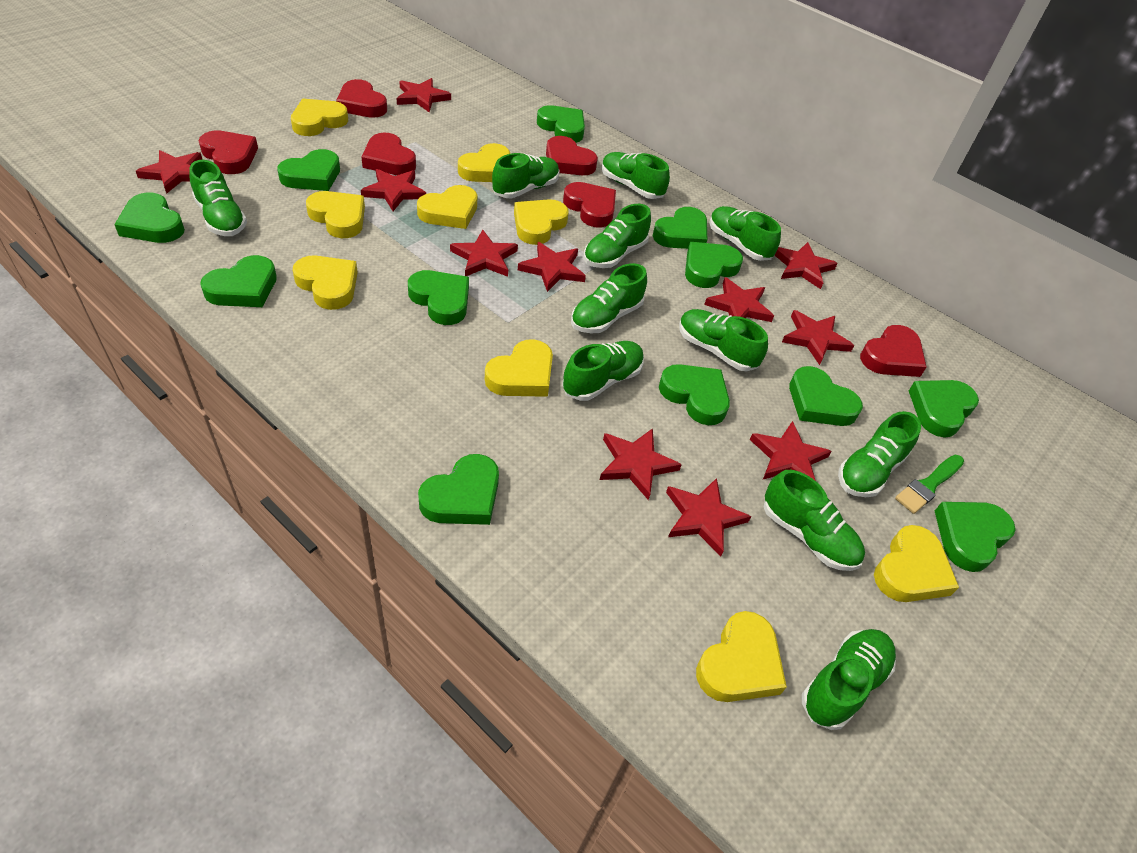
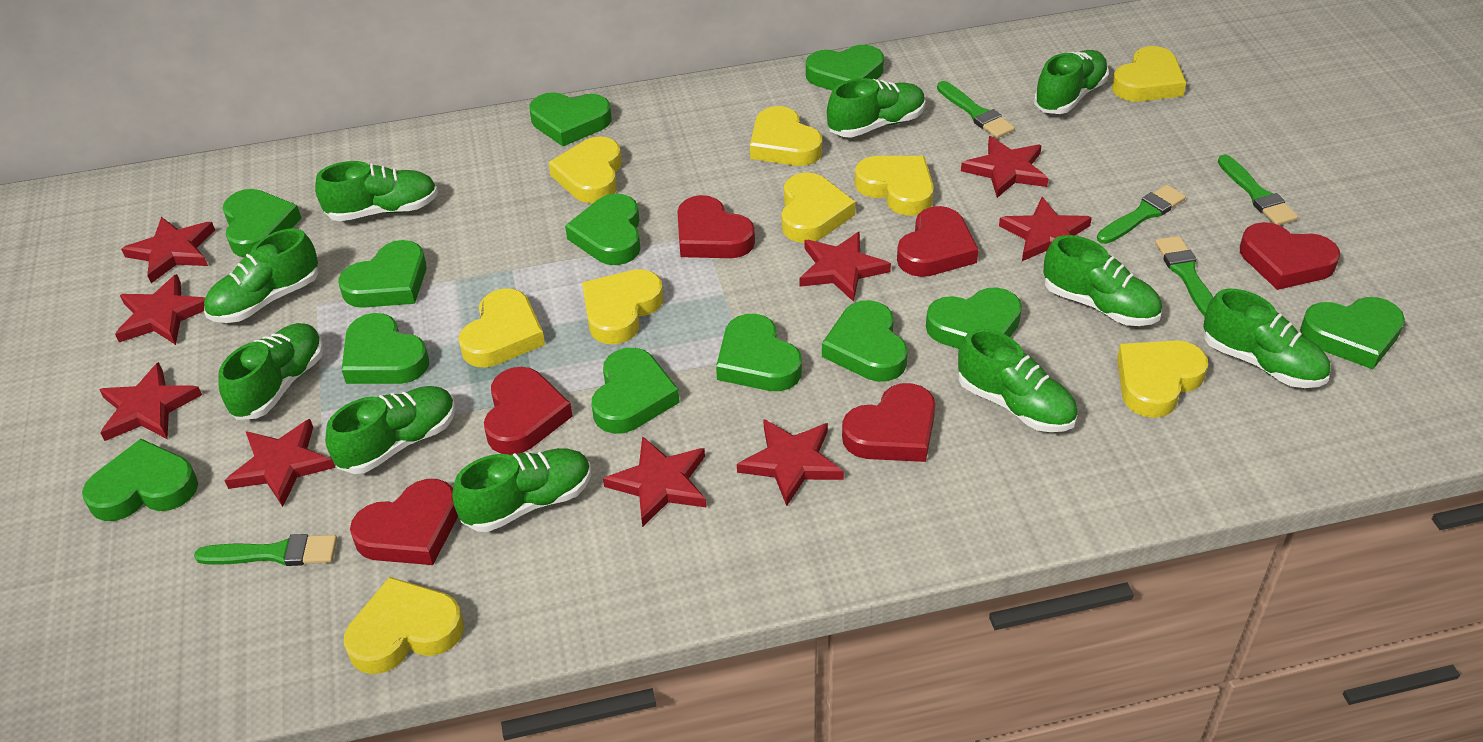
green brush: [895,455,964,514] = 1 -> [194,534,337,566] [937,81,1015,138] [1097,185,1186,244] [1155,236,1213,317] [1218,155,1298,225] = 5
green shoe: [189,160,247,236] [492,153,560,198] [562,341,644,401] [571,263,647,333] [584,204,651,268] [602,152,670,199] [679,309,768,371] [709,206,781,261] [764,470,865,571] [802,629,896,730] [838,411,921,497] = 11 -> [204,228,318,323] [218,323,324,420] [315,161,438,221] [325,386,456,474] [452,448,591,532] [827,78,926,138] [958,329,1078,432] [1034,50,1109,114] [1043,235,1162,326] [1203,289,1331,388] = 10
red star: [136,150,203,194] [361,169,426,211] [397,78,451,113] [450,230,518,277] [518,242,586,292] [600,428,682,500] [666,478,751,557] [704,277,774,322] [750,421,832,481] [774,242,838,289] [782,310,854,365] = 11 -> [99,362,202,441] [115,274,205,345] [121,217,215,283] [224,419,335,507] [603,436,707,527] [737,419,844,506] [799,231,891,302] [961,136,1049,198] [999,197,1092,261] = 9

